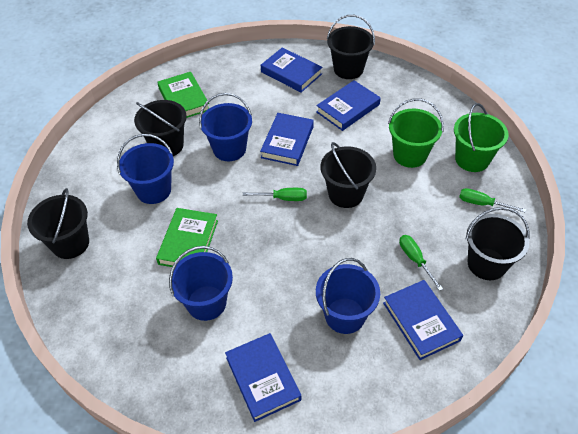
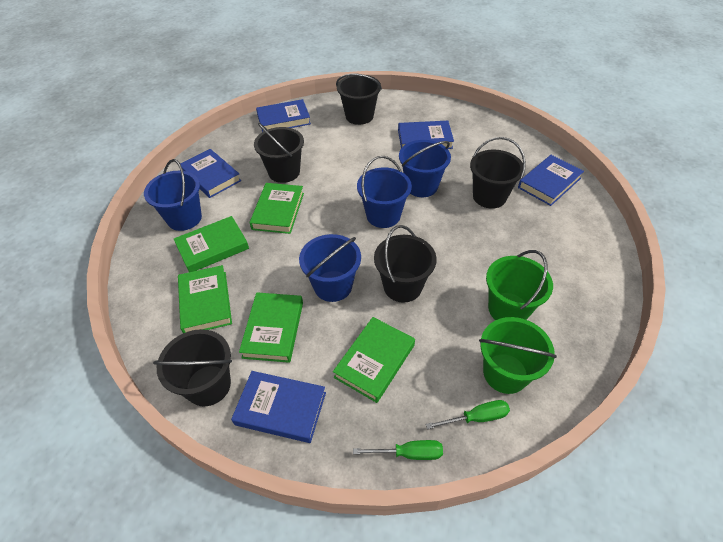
green book: [156,208,218,267] [157,72,209,118] = 2 -> [174,216,249,272] [178,265,232,333] [239,292,303,363] [249,183,304,234] [333,317,415,403] = 5
green screwdriver: [243,188,307,201] [399,235,443,291] [459,188,526,213] = 3 -> [353,440,443,460] [426,400,510,429] = 2

